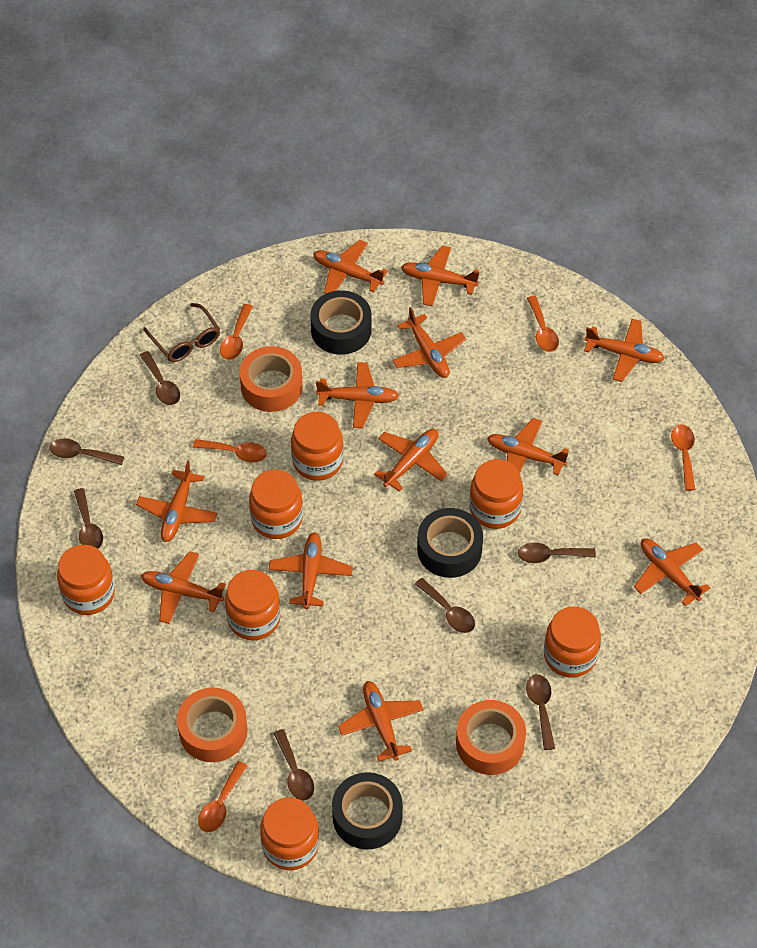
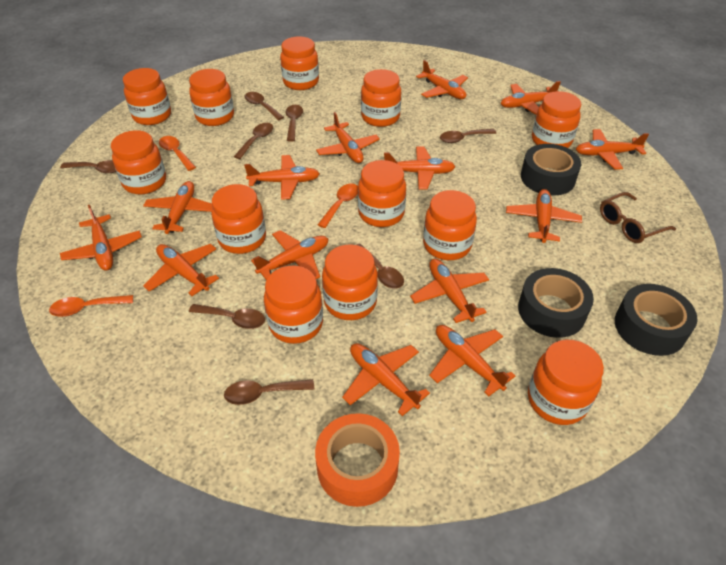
brown spoon: [49,438,124,465] [74,488,103,549] [140,351,180,405] [274,729,314,801] [415,578,475,633] [518,542,596,563] [526,674,555,750] = 7 -> [60,160,116,173] [189,304,265,329] [224,379,314,405] [234,123,273,159] [245,92,284,120] [285,105,303,142] [356,244,404,289] [440,129,496,143] = 8
orange jar: [57,545,115,615] [225,570,281,640] [249,470,303,539] [260,797,319,870] [291,412,343,481] [469,459,523,529] [544,606,601,678] = 7 -> [111,130,166,194] [123,68,171,125] [189,69,234,126] [211,184,266,254] [264,266,323,344] [280,36,319,90] [322,244,378,320] [358,160,406,227] [361,69,401,127] [423,190,477,260] [528,340,604,425] [532,91,581,148] = 12
orange plane: [136,461,218,542] [141,551,226,624] [269,532,353,609] [313,240,388,294] [316,362,399,428] [338,681,424,761] [374,429,448,492] [392,307,466,378] [401,246,479,306] [487,418,569,476] [584,319,665,382] [634,538,710,606] = 12 -> [60,205,142,271] [143,181,212,234] [143,244,219,296] [244,155,320,200] [251,230,328,281] [316,112,380,163] [342,343,430,416] [384,146,455,189] [410,259,489,323] [416,60,468,99] [429,325,515,397] [501,81,561,115] [506,189,582,243] [576,129,649,170] = 14
orange spoon: [193,439,267,463] [198,761,248,832] [220,304,253,360] [527,296,559,352] [671,424,695,491] = 5 -> [49,295,133,317] [159,136,196,171] [318,183,358,228] = 3
orange tape: [177,687,248,762] [240,346,303,412] [456,700,526,775] = 3 -> [315,413,400,507] = 1

